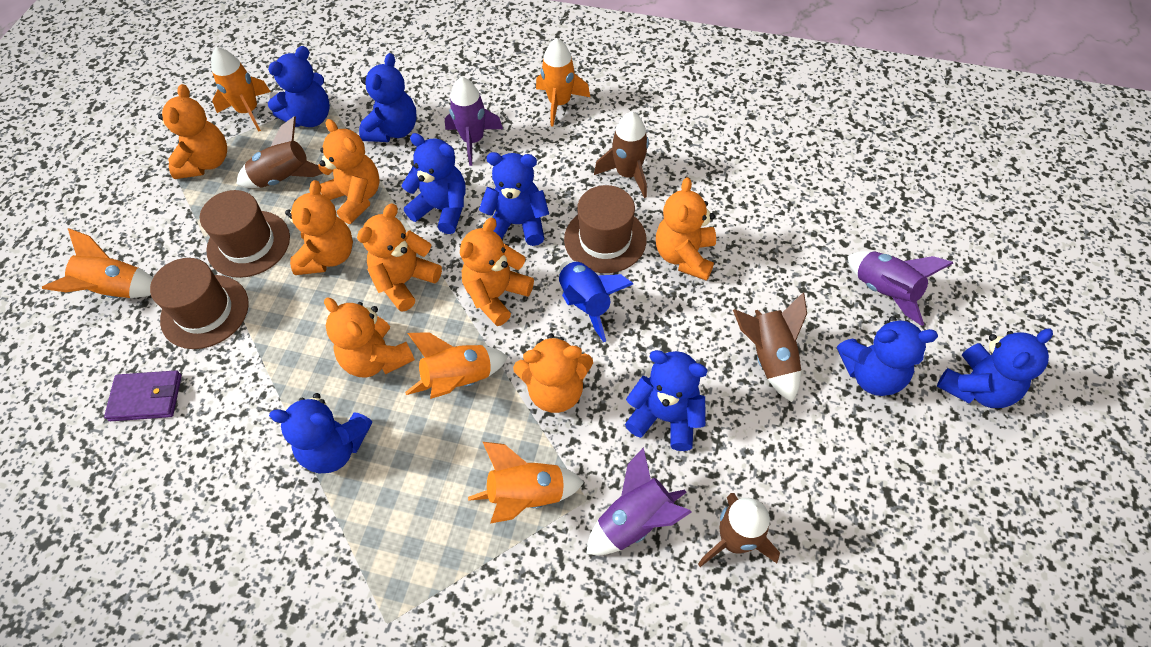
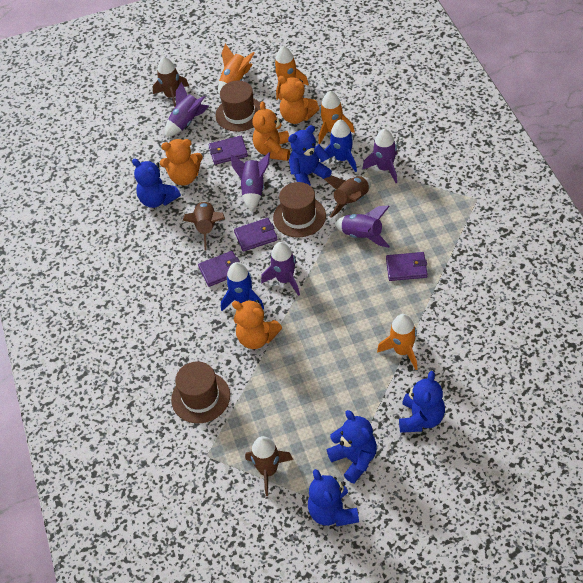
blue rocket: [559,260,633,342] = 1 -> [221,262,264,311] [320,120,357,172] = 2
blue teddy bear: [268,46,330,127] [269,393,372,473] [359,53,417,142] [402,133,465,234] [479,152,549,246] [625,350,708,451] [837,316,938,396] [937,329,1053,408] = 8 -> [132,159,181,208] [288,125,332,186] [308,469,359,526] [327,410,377,484] [399,371,445,433] = 5
orange rocket: [42,228,153,298] [211,47,271,132] [405,332,508,399] [468,442,584,523] [536,38,590,127] = 5 -> [218,44,255,97] [274,46,309,100] [318,91,355,144] [377,314,418,370] = 4
orange teddy bear: [158,84,227,179] [285,180,353,275] [318,119,380,224] [324,298,415,378] [357,204,442,312] [460,218,534,326] [513,333,593,413] [656,177,716,281] = 8 -> [160,139,203,185] [232,300,282,349] [252,101,290,161] [278,76,320,124] = 4
purple rocket: [445,77,503,166] [586,447,692,555] [847,251,953,326] = 3 -> [165,82,209,137] [231,152,270,211] [261,242,300,296] [335,205,390,248] [362,129,397,183] = 5
purple wallet: [104,370,182,421] = 1 -> [198,251,240,287] [209,136,248,165] [234,218,278,252] [386,252,427,281] = 4

